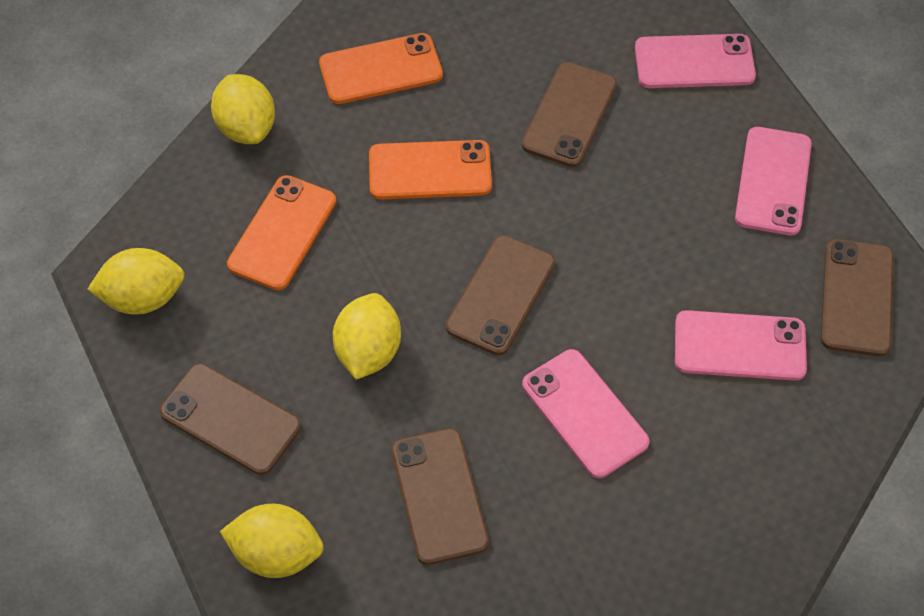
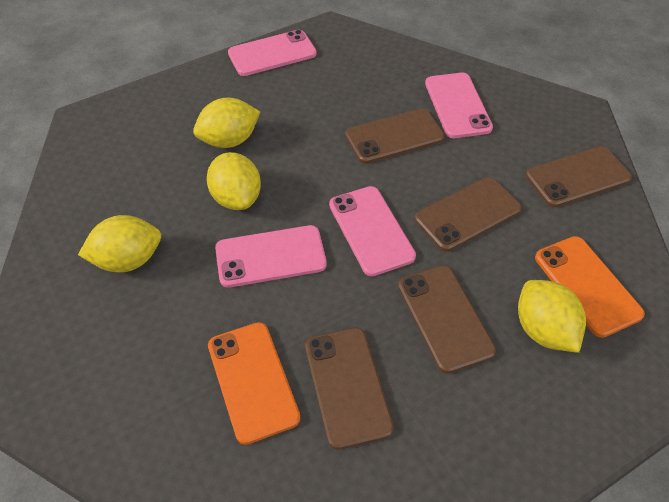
orange phone: [227,175,336,290] [319,33,443,104] [369,140,492,200] = 3 -> [208,322,300,445] [535,236,645,338] = 2

